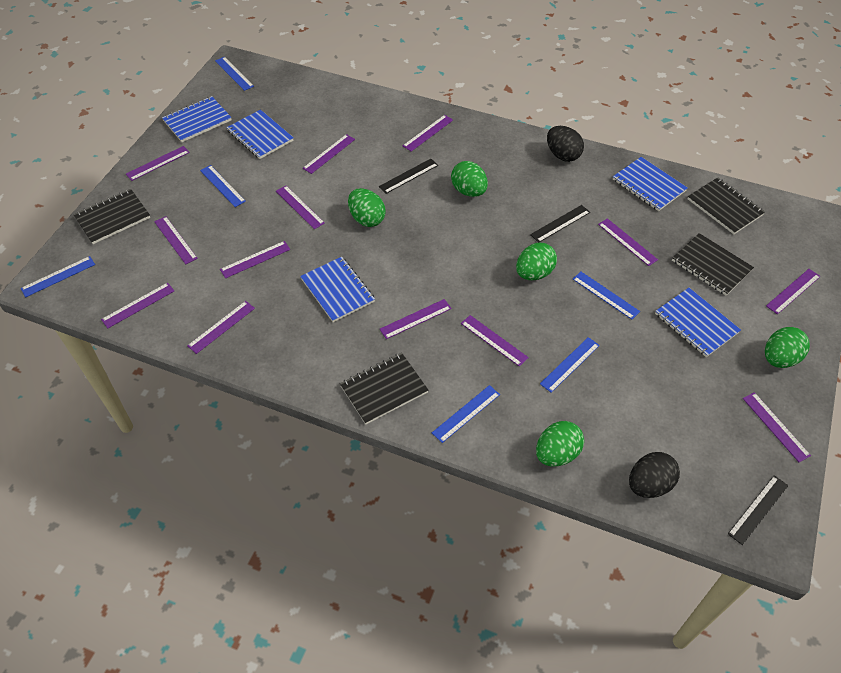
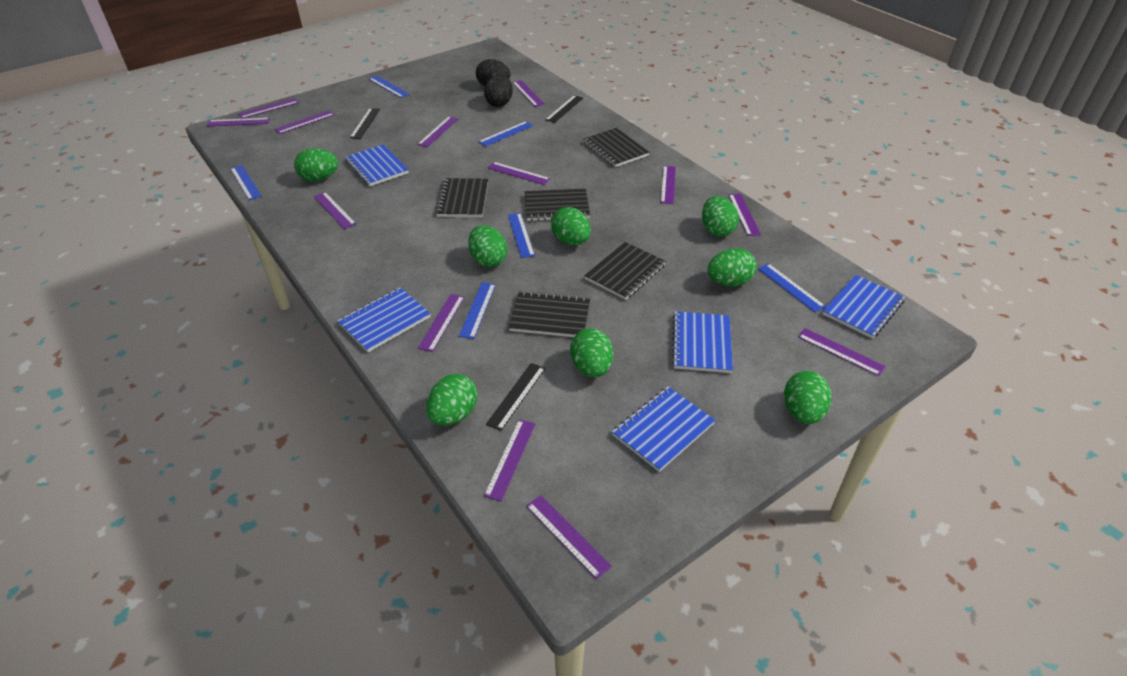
black notebook: [73,189,150,244] [340,353,428,424] [672,233,754,296] [688,178,765,234] = 4 -> [435,178,488,217] [509,291,590,337] [525,189,590,221] [583,128,649,167] [584,242,666,300] = 5
green egg: [348,188,386,227] [451,161,488,197] [516,243,557,280] [536,421,584,467] [765,327,810,368] = 5 -> [294,148,338,181] [426,374,478,426] [468,225,507,267] [551,207,591,245] [570,328,613,377] [702,196,739,237] [708,248,757,286] [784,371,832,424] = 8

